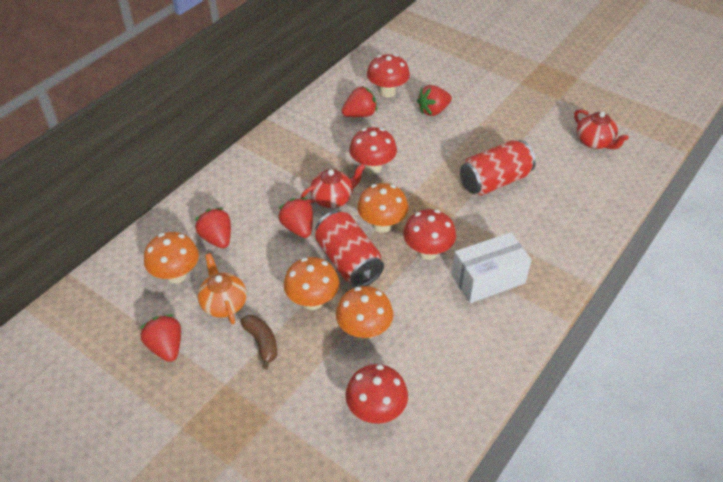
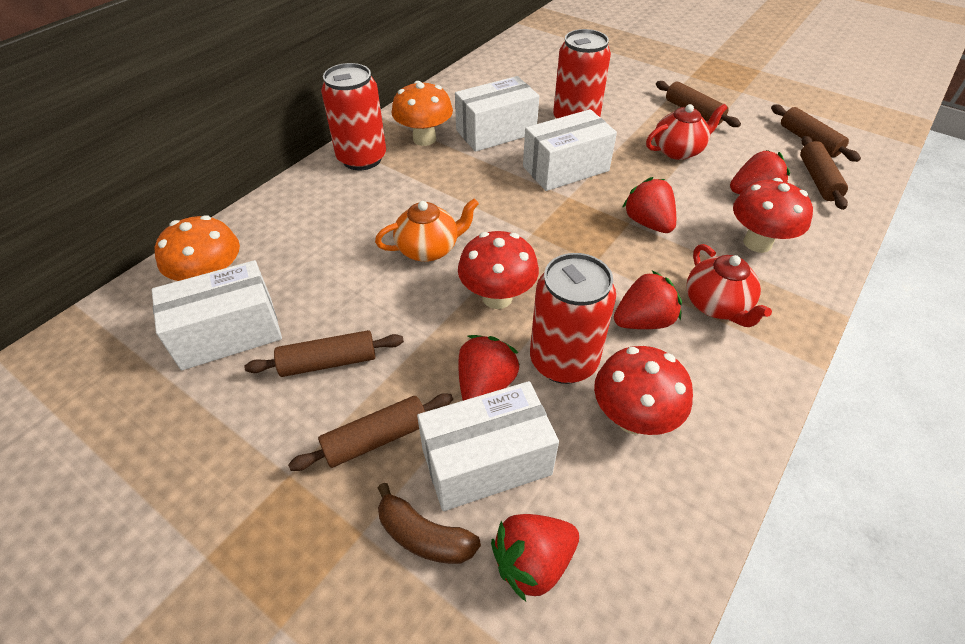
brown rolling pin: none = 0 -> [244,330,404,377] [288,393,453,471] [656,81,741,127] [771,105,861,162] [800,136,848,210] = 5
orange mushroom: [144,232,199,284] [284,257,340,310] [336,286,394,340] [357,183,408,233] = 4 -> [154,215,240,281] [391,81,453,146] = 2
red can: [315,211,384,287] [460,140,536,196] = 2 -> [321,63,386,170] [530,253,616,384] [553,29,611,119] = 3
red mushroom: [345,364,408,424] [349,127,397,174] [367,54,410,98] [403,209,456,260] = 4 -> [458,231,539,309] [594,346,693,435] [733,178,813,253] = 3
white box: [452,232,532,303] = 1 -> [151,260,282,371] [417,381,559,511] [455,76,539,152] [523,109,617,191] = 4

